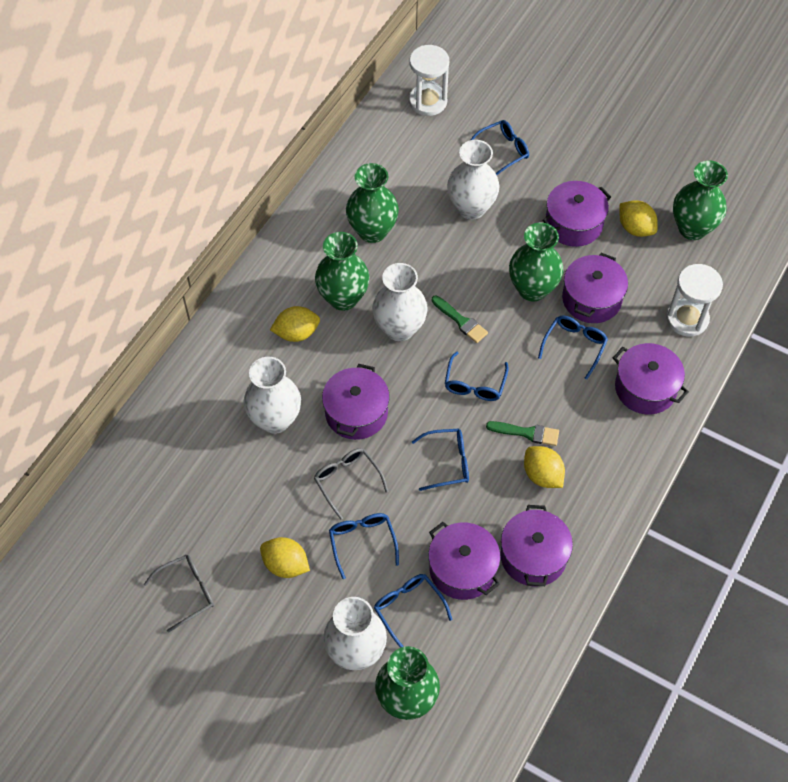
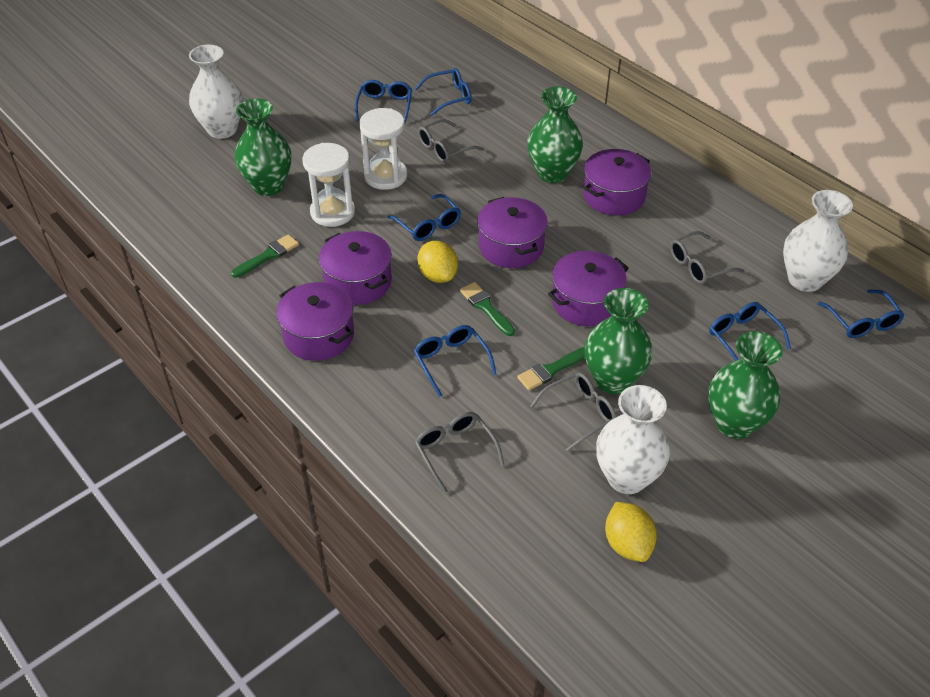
green brush: [432,295,488,343] [486,421,559,446] = 2 -> [231,234,299,278] [460,282,515,336] [517,347,585,390] = 3
green vase: [315,232,369,311] [346,163,399,243] [375,646,440,720] [509,223,563,302] [673,160,728,240] = 5 -> [235,99,291,196] [527,87,583,183] [584,288,652,394] [708,331,783,439] = 4
grey glasses: [144,554,214,633] [314,448,389,520] = 2 -> [415,412,504,493] [418,119,484,163] [530,372,617,452] [670,231,744,284] = 4
purple pot: [322,364,390,440] [428,522,501,600] [500,505,573,587] [542,181,611,247] [562,253,628,323] [613,343,689,414] = 6 -> [276,282,354,361] [319,231,392,305] [477,197,548,268] [548,251,629,326] [583,149,651,215] = 5
white vase: [243,357,301,434] [323,597,387,670] [372,263,428,341] [447,140,500,220] = 4 -> [189,45,243,139] [596,385,670,494] [783,190,853,292] = 3
yellow lemon: [260,537,310,578] [270,306,320,342] [524,446,565,488] [619,201,658,237] = 4 -> [417,241,458,283] [605,502,657,562] = 2

